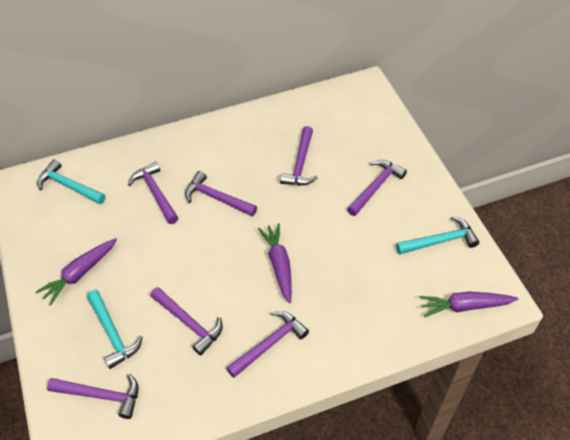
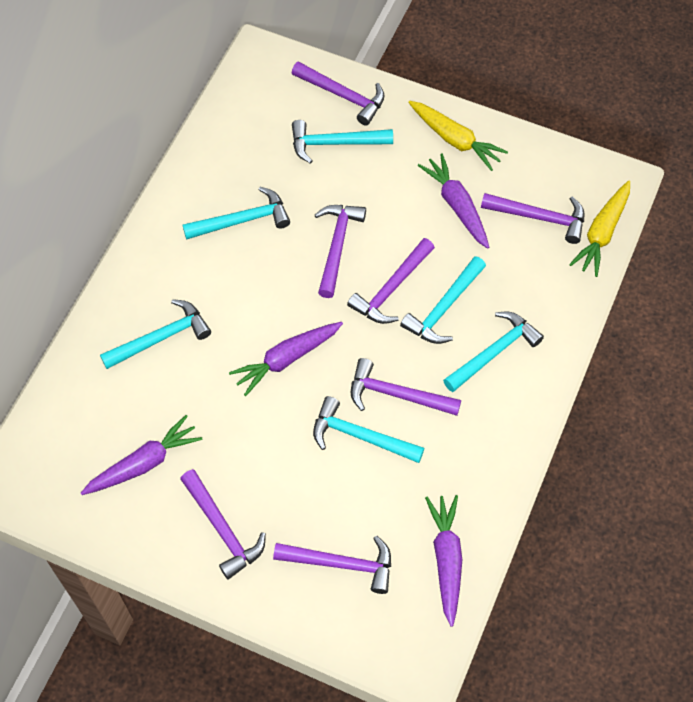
purple carrot: [36,238,117,306] [258,223,292,303] [420,291,518,317] = 3 -> [81,415,203,495] [229,322,343,396] [417,153,489,248] [425,495,462,627] = 4
turquoise hammer: [37,159,106,204] [87,290,143,369] [396,216,480,255] = 3 -> [100,299,211,369] [182,187,290,240] [292,120,393,164] [313,396,425,463] [400,256,486,344] [443,312,544,392] = 6
yellow carrot: none = 0 -> [408,101,508,171] [569,180,630,277] = 2

